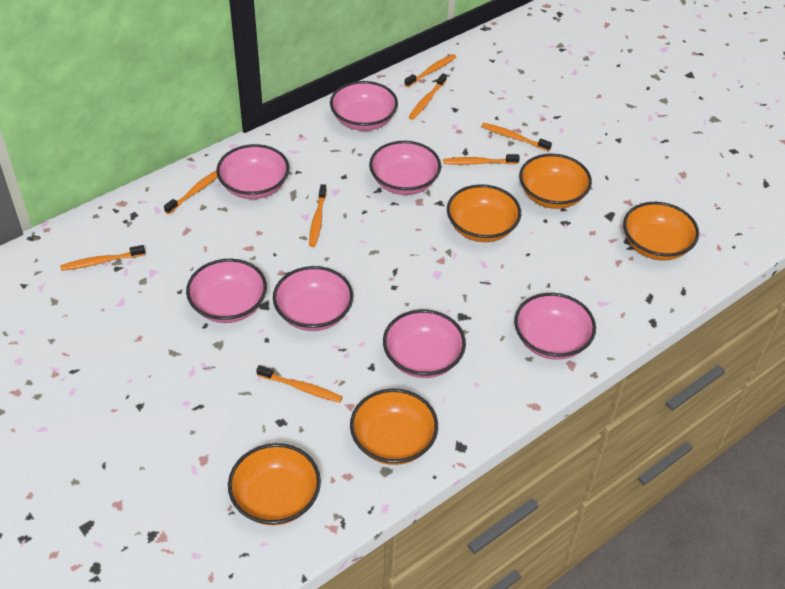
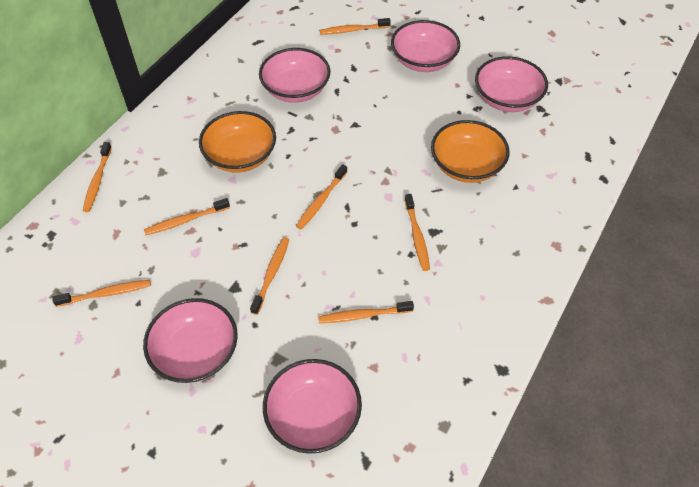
orange bowl: [228,443,321,525] [350,389,438,465] [447,184,521,242] [519,154,592,209] [623,202,699,261] = 5 -> [199,111,276,173] [431,120,510,183] = 2
pink bowl: [186,259,267,323] [216,144,289,199] [273,266,353,331] [330,81,398,131] [369,141,441,195] [383,310,466,378] [514,293,596,360] = 7 -> [143,298,238,383] [259,48,331,103] [263,359,362,454] [391,20,460,72] [475,56,548,112] = 5

